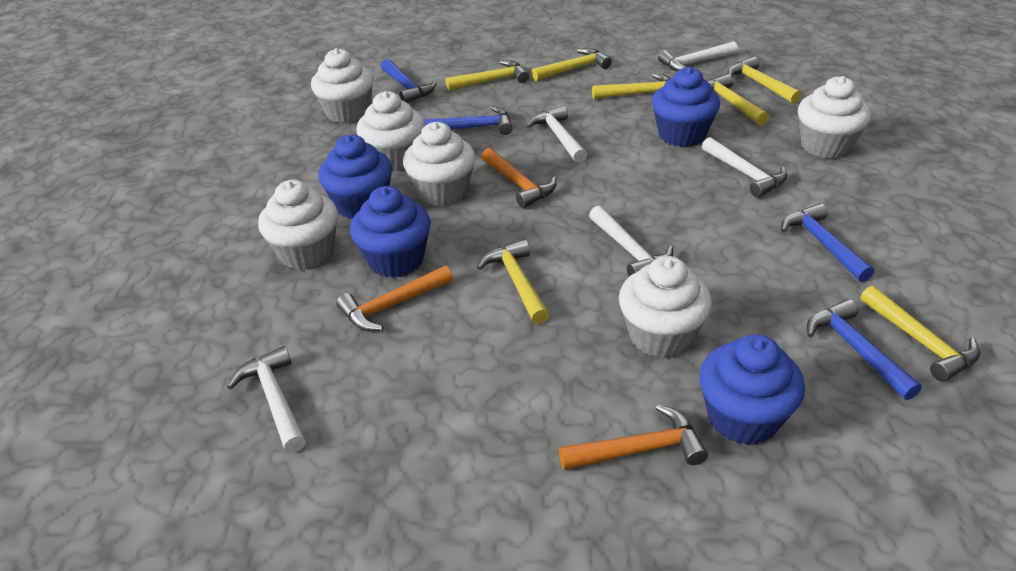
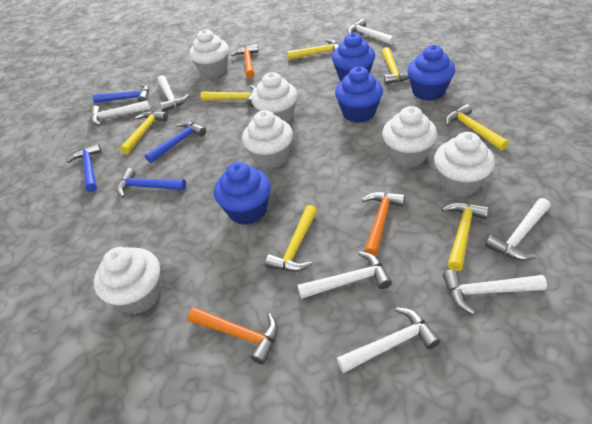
white hammer: [227,346,306,453] [526,106,587,163] [589,206,673,277] [658,41,738,72] [702,137,788,197] = 5 -> [90,101,150,126] [158,75,189,112] [297,251,392,299] [336,307,441,373] [348,19,395,45] [443,270,547,315] [485,198,551,261] = 7

